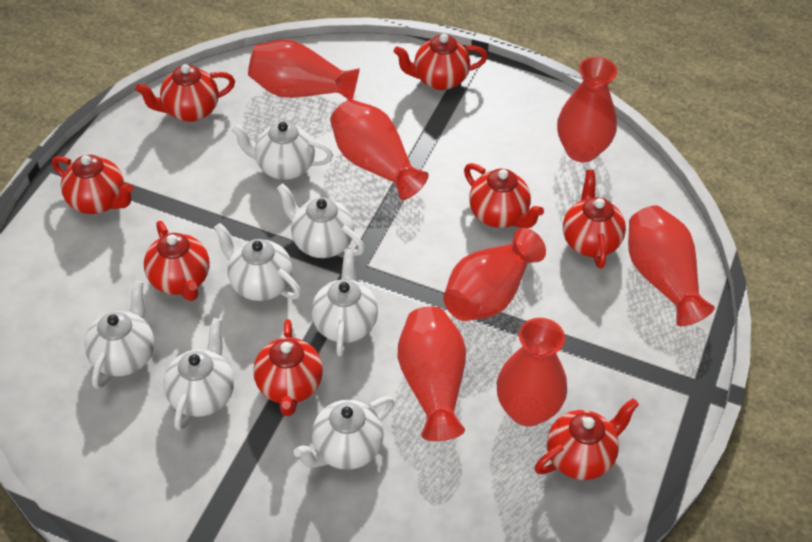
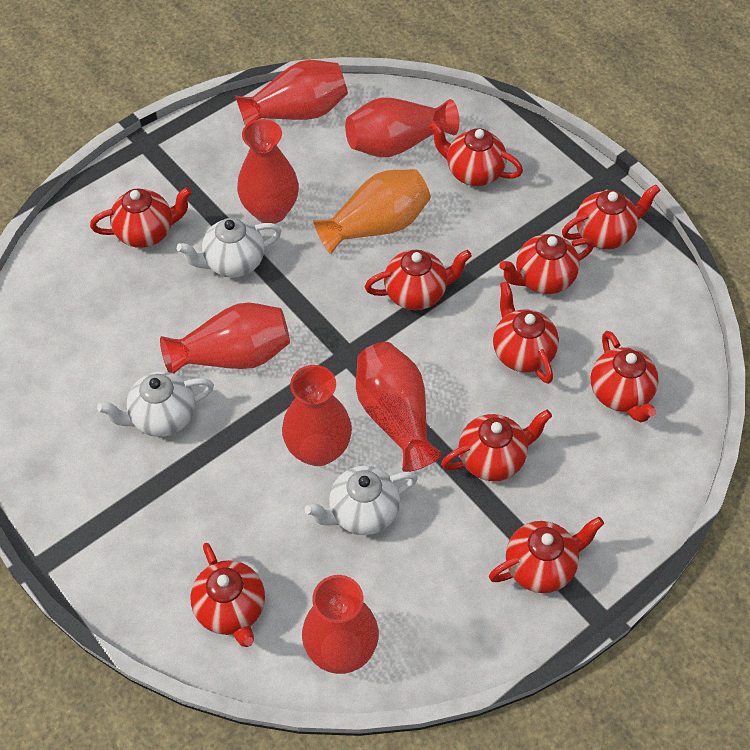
orange vase: none = 0 -> [313,169,431,254] = 1
red teapot: [52,155,133,214] [135,64,235,122] [144,221,209,301] [253,319,323,416] [394,34,488,90] [464,163,544,228] [535,398,639,480] [563,170,626,269] = 8 -> [90,187,192,248] [190,543,265,647] [365,250,472,310] [429,121,523,186] [441,410,552,481] [489,517,604,593] [493,281,559,384] [500,234,594,294] [562,184,660,249] [591,331,659,422] = 10
white teapot: [84,281,154,389] [163,318,234,431] [214,223,301,301] [231,122,333,180] [277,183,365,258] [294,396,394,470] [312,249,378,357] = 7 -> [97,371,214,437] [177,218,281,278] [305,466,418,535] = 3

